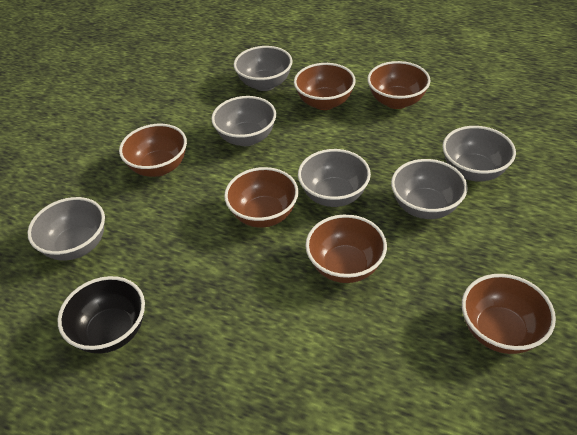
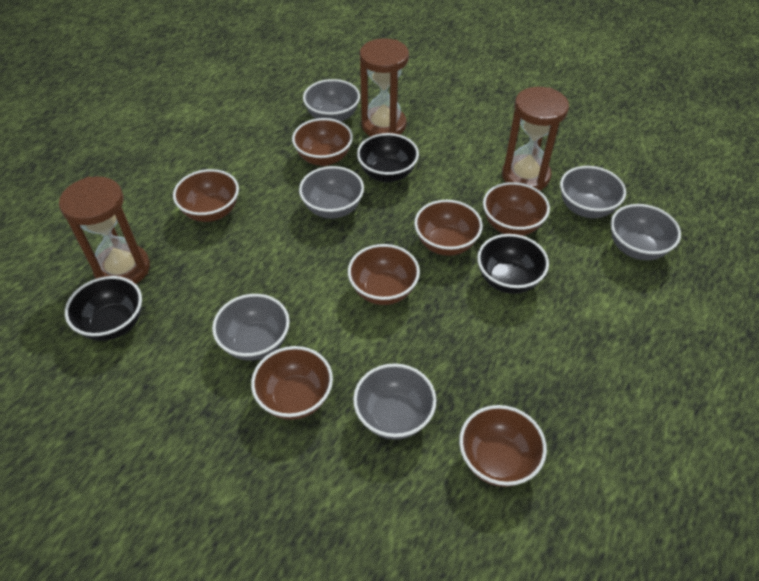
black bowl: [57,276,145,353] = 1 -> [65,276,142,341] [357,133,419,182] [477,234,549,294] = 3
brown bowl: [119,124,187,177] [224,167,298,228] [294,63,356,110] [305,214,387,283] [367,61,431,109] [462,274,556,354] = 6 -> [173,169,239,222] [251,346,333,420] [292,118,353,166] [348,244,420,305] [414,200,483,256] [459,405,547,487] [483,182,550,236] = 7
brown hourglass: none = 0 -> [59,176,150,284] [360,38,409,136] [502,87,569,191] = 3

